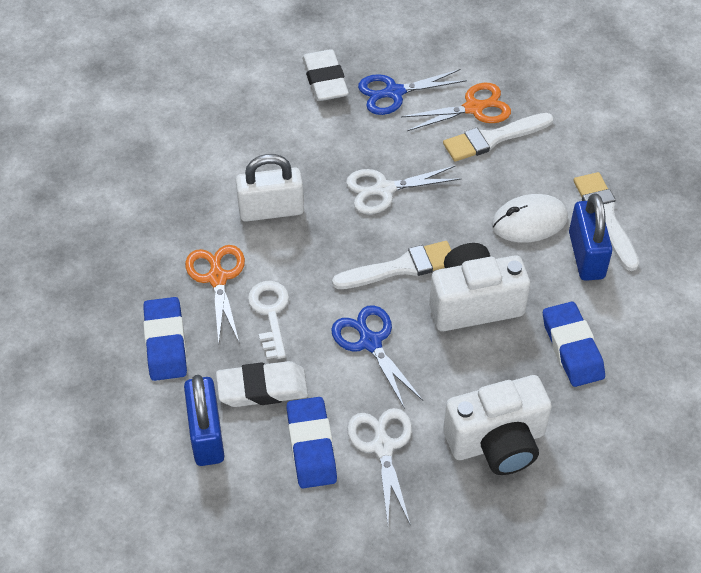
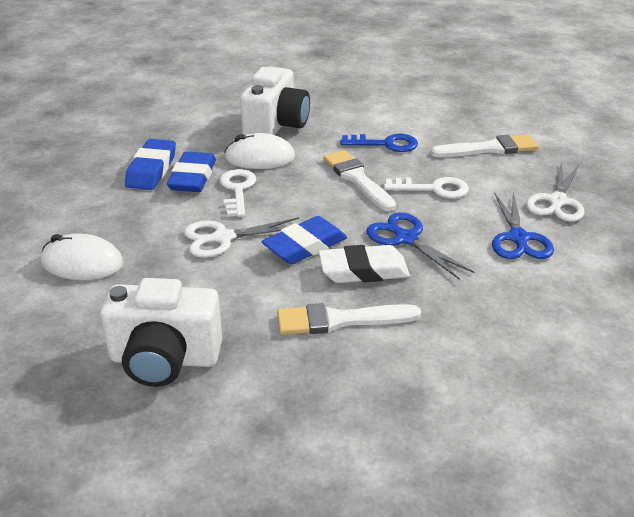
blue key: none = 0 -> [340,134,418,152] = 1
blue padlock: [184,375,224,466] [569,193,613,281] = 2 -> none = 0
orange scissors: [185,245,245,345] [401,83,511,131] = 2 -> none = 0
white eraser: [216,361,308,407] [302,49,349,101] = 2 -> [318,245,410,283] = 1
white key: [248,281,289,359] = 1 -> [220,169,256,217] [384,177,469,198] = 2
white mouse: [492,194,568,243] = 1 -> [41,234,123,280] [224,133,295,169] = 2
white padlock: [236,154,304,222] = 1 -> none = 0

